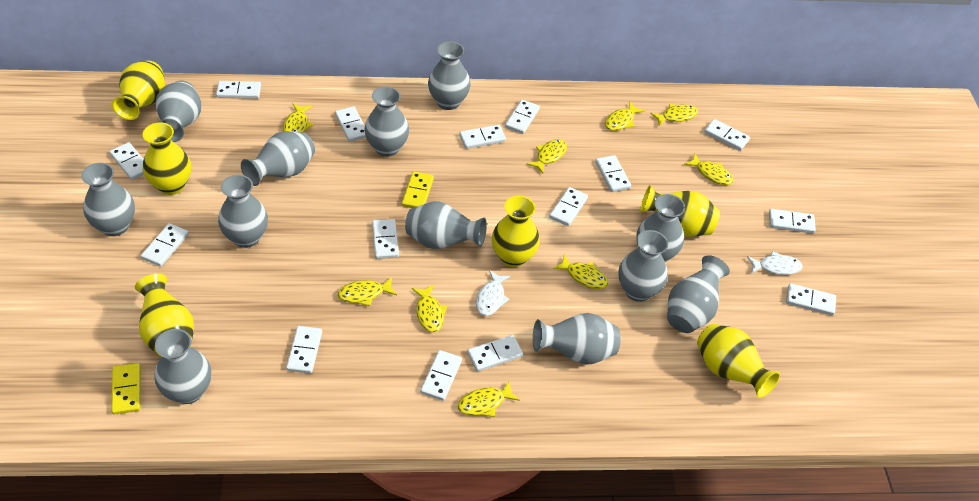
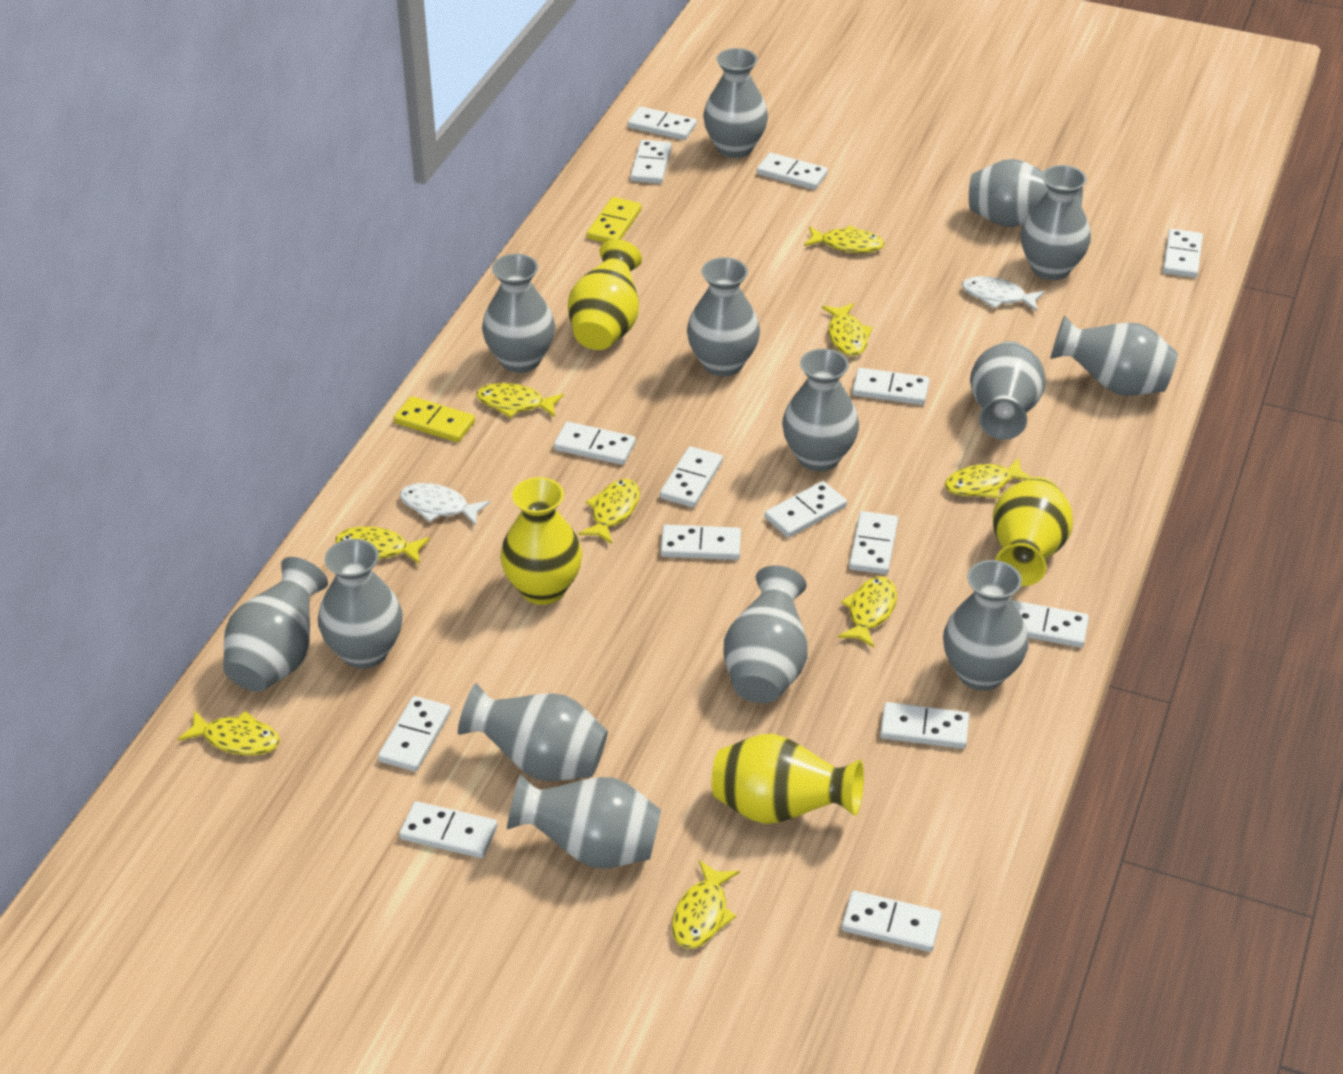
grey vase: [81,163,135,236] [154,329,211,404] [156,81,201,142] [218,175,268,248] [241,131,315,186] [364,86,409,157] [405,201,487,249] [428,41,470,110] [533,313,621,365] [618,230,668,302] [636,194,685,262] [667,255,730,333] = 12 -> [223,557,328,692] [318,539,403,669] [458,683,608,781] [482,254,555,373] [507,774,661,869] [687,257,760,377] [703,48,768,158] [724,566,808,703] [782,349,859,471] [943,560,1029,690] [969,159,1083,227] [970,341,1046,440] [1021,165,1091,280] [1050,315,1178,396] = 14
yellow vase: [112,61,165,120] [135,274,194,357] [143,122,191,195] [492,196,540,267] [640,185,720,237] [697,324,780,398] = 6 -> [500,477,582,605] [568,239,642,350] [712,734,864,824] [992,477,1073,586] = 4

